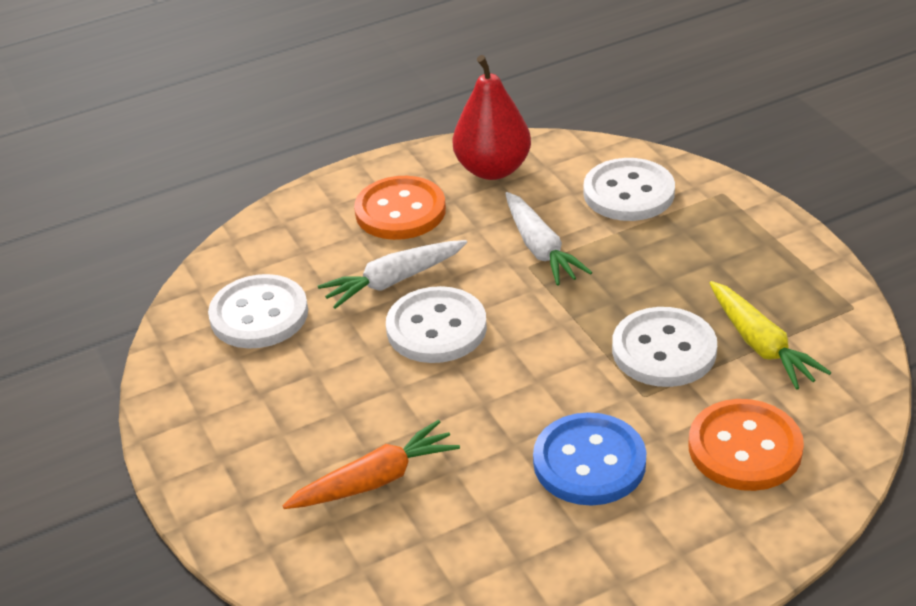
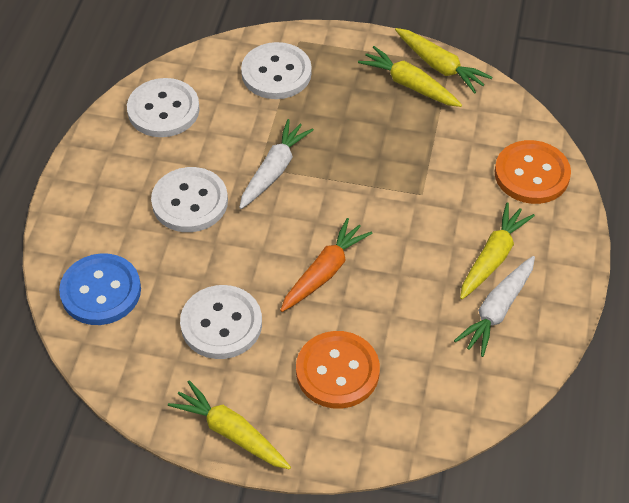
red pear: [453,55,531,180] = 1 -> none = 0
yellow carrot: [710,281,831,390] = 1 -> [168,380,291,470] [358,46,462,107] [395,28,492,93] [460,203,535,300] = 4

